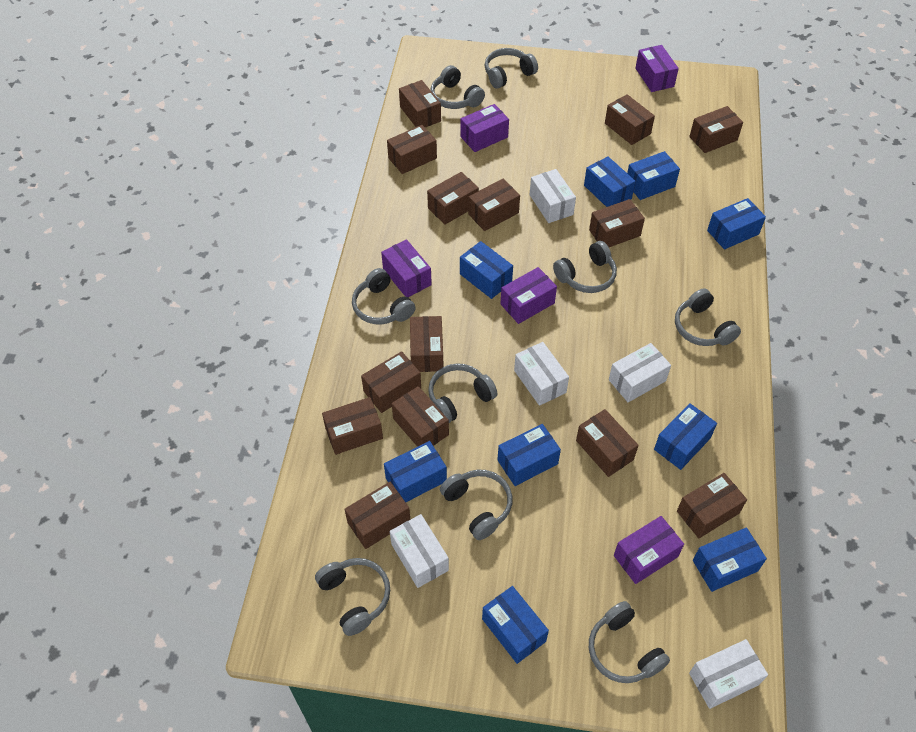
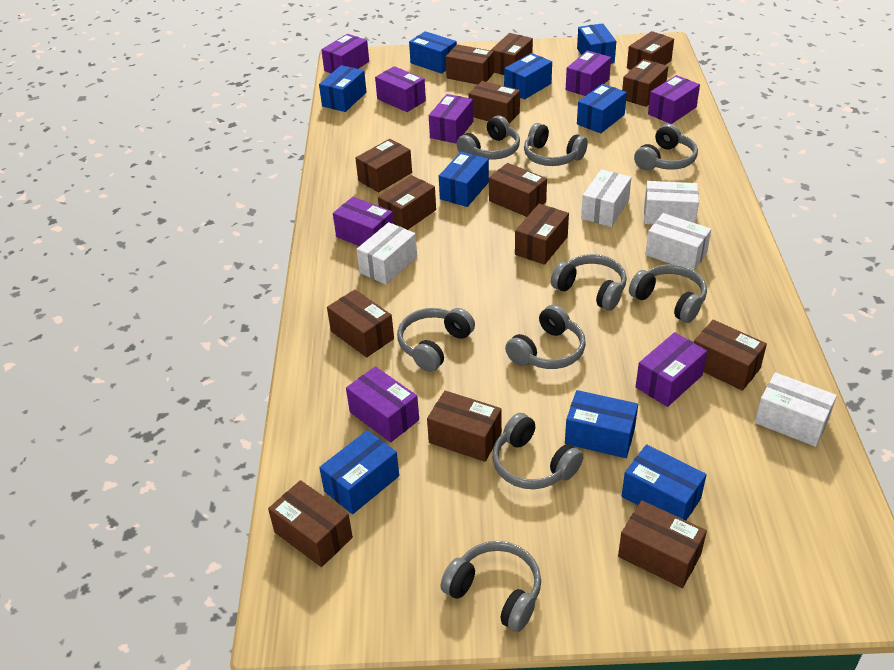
purple box: [381,239,432,297] [460,104,509,152] [500,267,557,324] [614,516,684,584] [635,45,679,92] = 5 -> [321,34,369,73] [333,197,394,246] [346,366,419,442] [375,66,426,112] [429,94,473,143] [566,50,611,96] [636,332,707,407] [648,75,700,124] = 8

